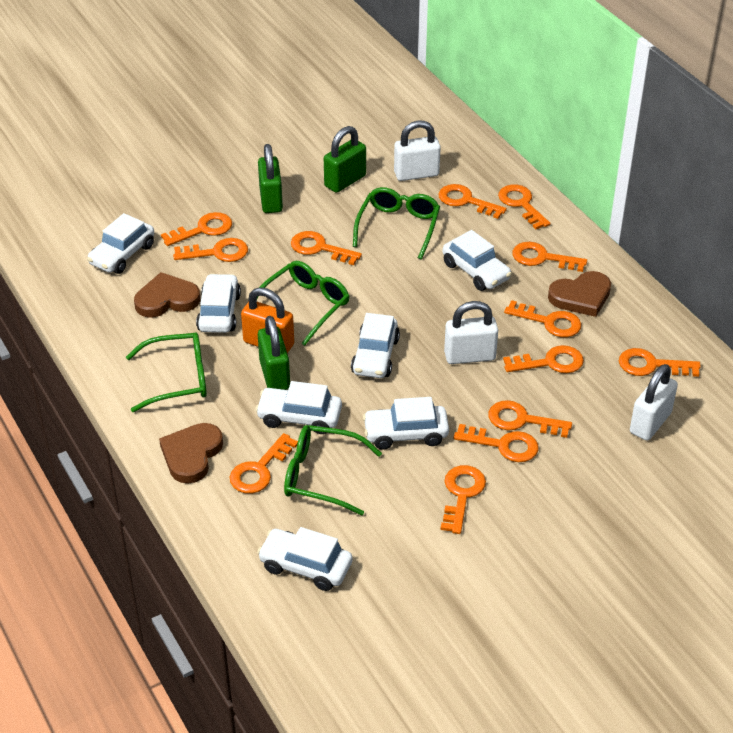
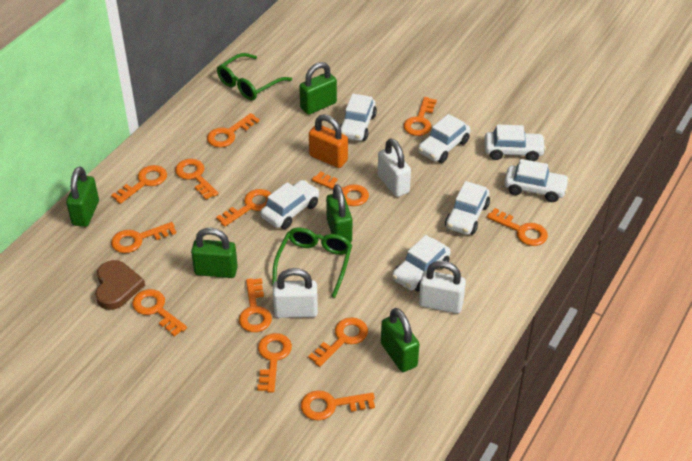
brown heart: [134,272,200,318] [159,423,223,484] [548,271,611,317] = 3 -> [95,260,145,310] = 1
green glasses: [126,332,207,412] [257,261,350,346] [284,425,382,515] [353,187,440,260] = 4 -> [217,53,292,100] [272,227,352,298] = 2
green padlock: [258,144,283,213] [258,316,290,390] [324,126,366,193] = 3 -> [66,167,99,227] [191,228,238,278] [299,62,337,115] [326,184,352,243] [381,308,419,372] = 5

